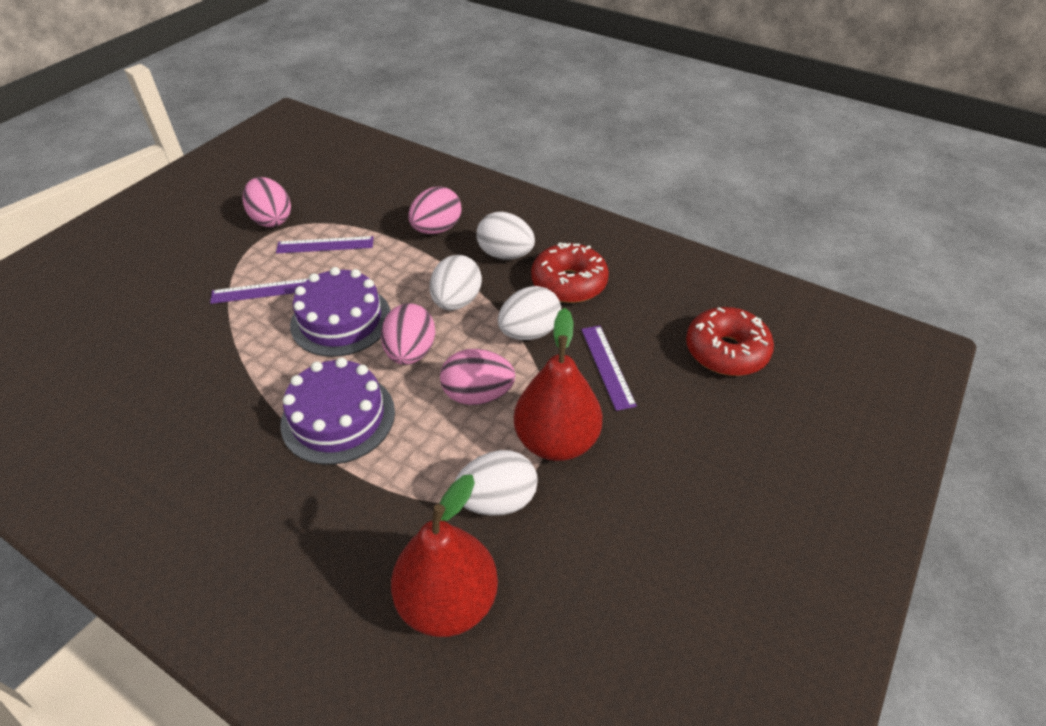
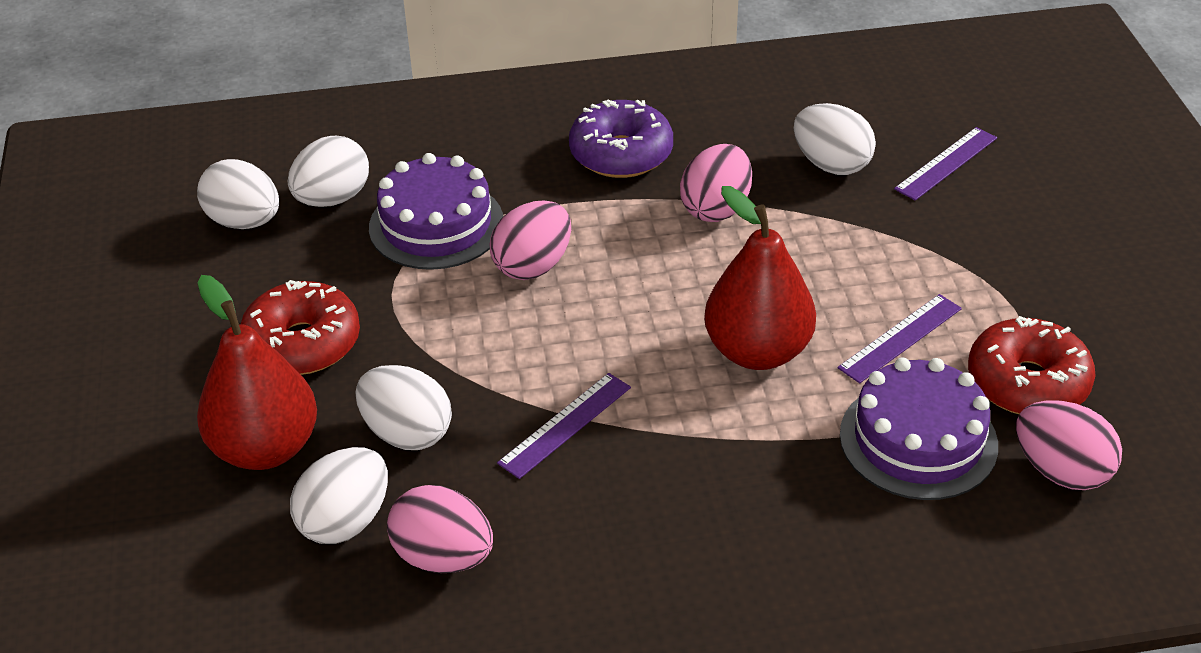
purple donut: none = 0 -> [569,100,673,178] = 1
white egg: [430,255,482,311] [455,450,538,516] [476,212,535,260] [498,286,561,340] = 4 -> [197,159,279,229] [288,136,369,207] [290,447,388,544] [355,365,452,450] [794,103,876,175] = 5

